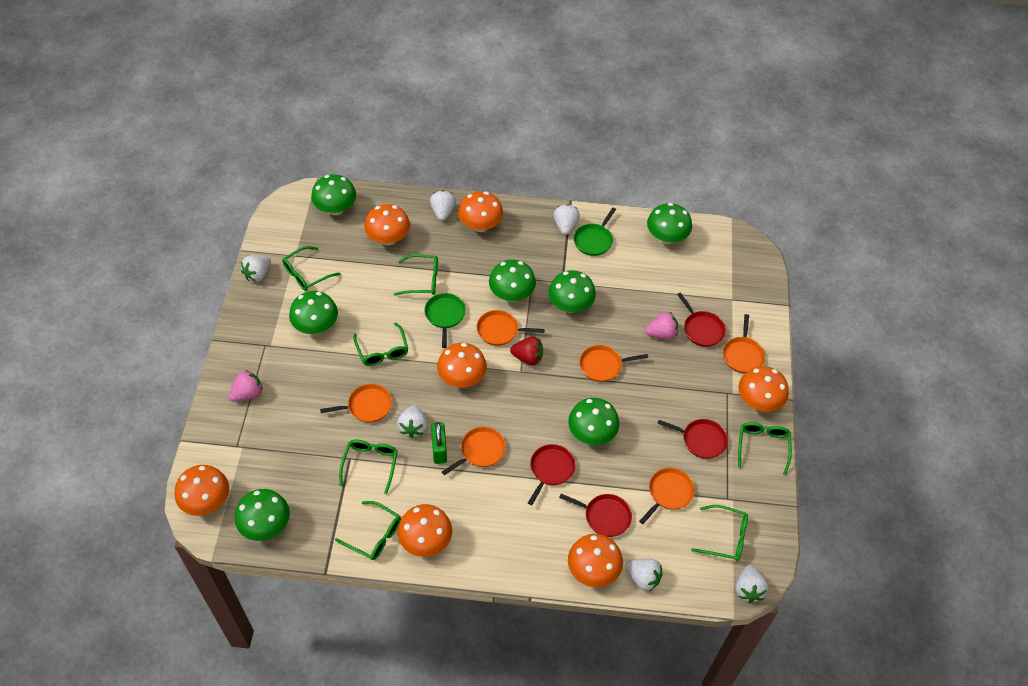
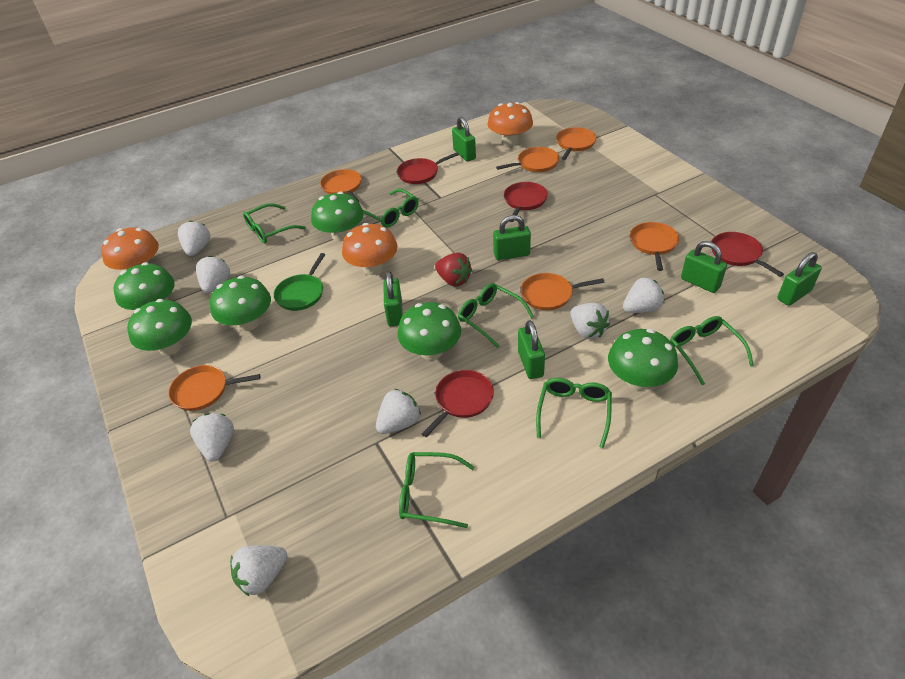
green glasses: [282,246,341,291] [335,501,401,560] [339,439,398,494] [353,323,408,366] [394,254,438,296] [691,505,748,561] [738,422,792,475] = 7 -> [243,203,306,243] [363,189,419,228] [399,452,474,528] [458,283,534,348] [536,378,612,448] [670,316,754,385] = 6
green mushroom: [235,489,290,541] [289,291,338,334] [311,174,356,215] [489,260,536,302] [548,270,596,313] [568,398,620,445] [647,203,692,244] = 7 -> [114,262,175,310] [127,299,192,355] [210,276,271,331] [311,192,364,242] [398,302,461,360] [608,329,678,390] = 6
green padlock: [431,422,447,464] = 1 -> [383,271,403,326] [452,117,476,162] [493,215,531,260] [518,320,545,379] [681,241,727,293] [777,252,822,306] = 6
green pan: [424,293,466,348] [574,208,616,256] = 2 -> [274,253,325,311] = 1
orange mushroom: [175,465,229,516] [364,204,410,245] [398,504,452,557] [437,343,487,388] [458,191,503,232] [568,534,623,588] [738,366,789,412] = 7 -> [101,227,159,270] [342,223,398,275] [487,102,533,146] = 3
pink strawberry: [229,370,263,402] [645,312,678,340] = 2 -> none = 0
white strawberry: [241,255,271,282] [397,405,427,438] [430,190,456,221] [553,204,580,235] [626,559,663,592] [735,565,769,603] = 6 -> [178,221,210,256] [190,413,234,461] [196,256,230,294] [230,545,287,597] [376,389,421,434] [570,303,610,339] [623,277,664,313] = 7

